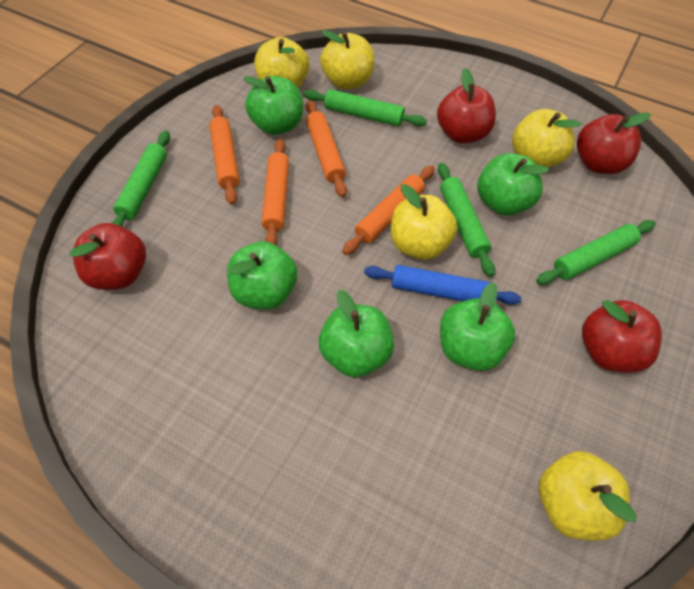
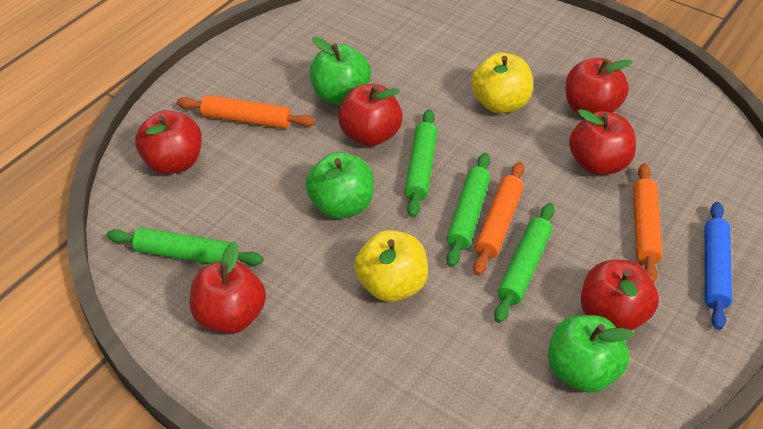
green apple: [227,241,298,309] [243,76,303,135] [319,290,394,377] [440,282,515,371] [477,153,549,216] = 5 -> [306,152,374,219] [310,37,371,105] [548,315,635,393] = 3
orange rolling pin: [209,105,239,205] [261,139,289,245] [306,100,347,197] [342,166,435,255] = 4 -> [177,95,316,129] [473,162,524,276] [633,163,662,283] = 3
red apple: [70,223,146,290] [437,68,496,143] [577,112,651,174] [582,300,662,373] = 4 -> [135,110,202,174] [190,241,266,334] [338,84,403,146] [566,58,633,114] [569,109,636,175] [581,260,659,330] = 6
yellow apple: [254,37,309,88] [320,30,374,89] [391,184,457,260] [512,109,581,167] [539,451,636,541] = 5 -> [354,230,428,302] [471,53,533,114] = 2

